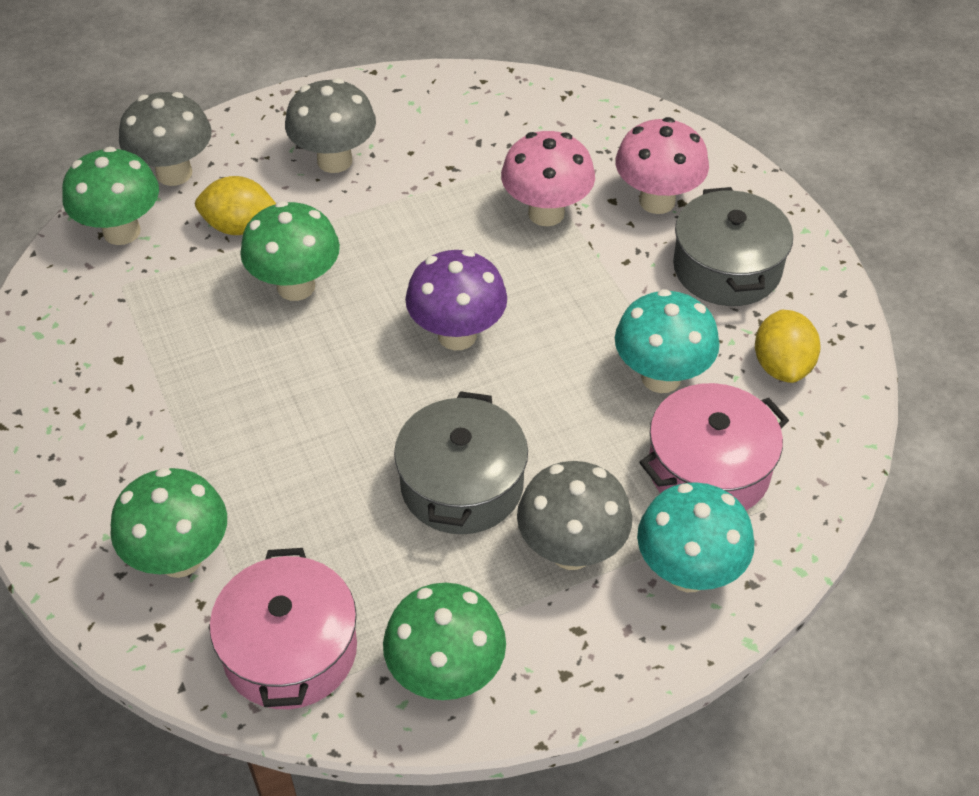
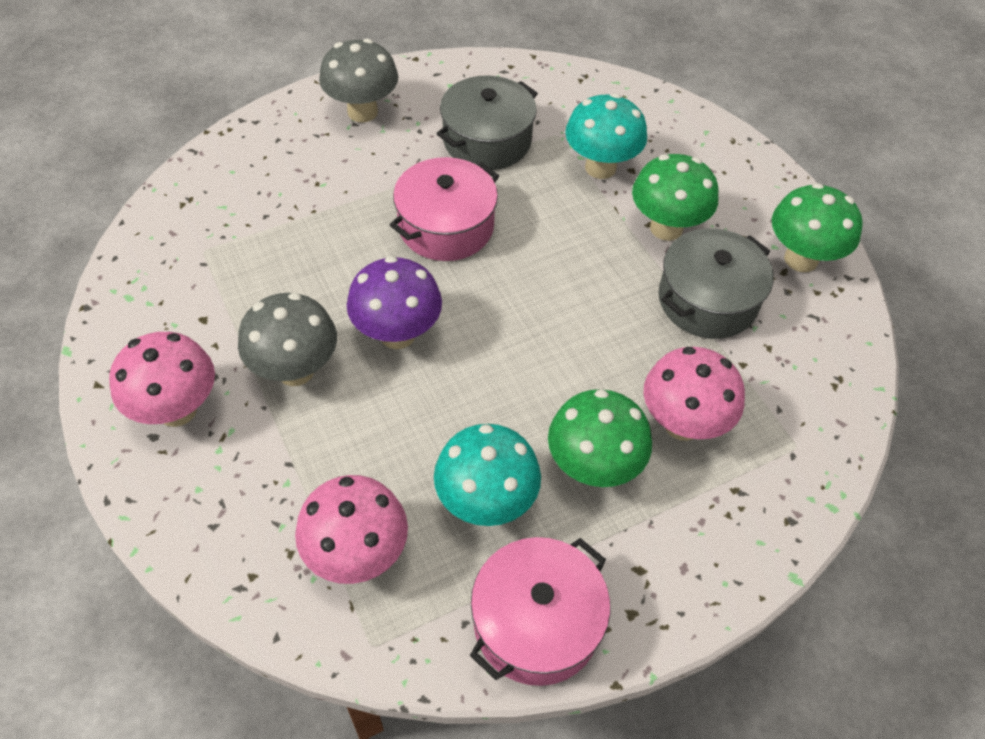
green mushroom: [62,147,159,245] [110,468,227,578] [240,201,340,301] [383,583,506,700] = 4 -> [548,389,652,487] [632,154,719,241] [772,183,863,272] = 3
grey mushroom: [119,92,212,186] [285,78,376,173] [517,461,632,570] = 3 -> [238,293,337,386] [319,39,398,122] = 2
pink mushroom: [501,131,595,226] [615,117,709,214] = 2 -> [109,332,215,427] [295,475,408,584] [644,347,745,441] = 3
yellow lemon: [195,176,276,235] [755,310,821,383] = 2 -> none = 0

